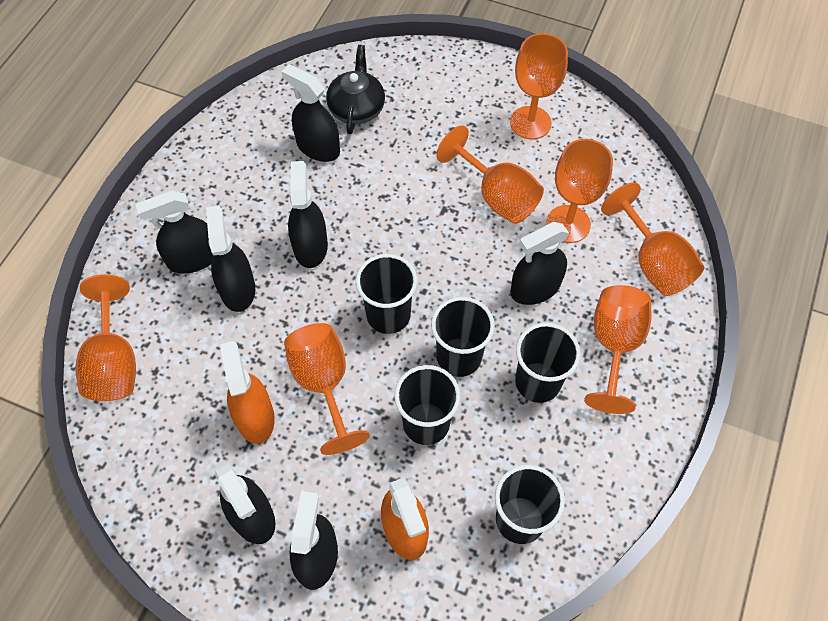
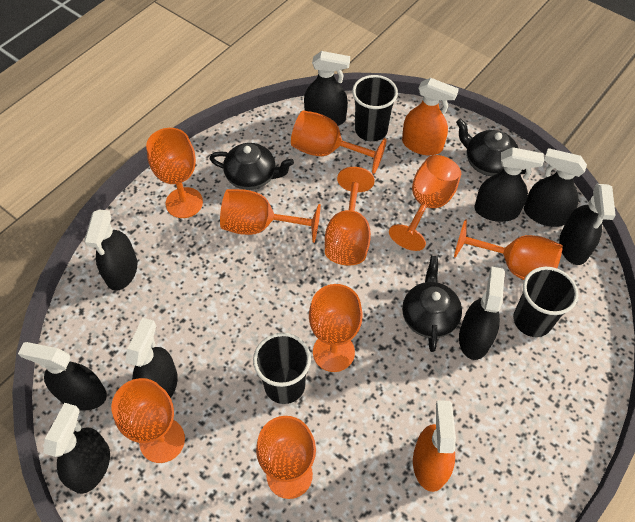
black cup: [356,254,417,334] [394,365,460,445] [431,297,495,377] [495,465,565,544] [515,323,581,403] = 5 -> [253,333,311,404] [352,75,398,141] [513,267,578,337] = 3
black spray bottle: [135,190,213,274] [206,205,255,312] [215,463,275,544] [281,65,340,162] [288,161,328,268] [290,491,338,590] [511,222,569,305] = 7 -> [18,342,107,411] [43,403,110,494] [84,209,137,291] [125,318,178,398] [304,51,350,126] [459,267,505,360] [474,147,544,222] [524,148,587,227] [559,184,616,265] = 9
black teapot: [326,45,385,134] = 1 -> [209,143,294,190] [402,256,462,352] [456,119,526,176] = 3
orange goblet: [76,274,136,401] [284,323,370,455] [436,125,544,224] [510,33,568,139] [546,139,613,243] [584,285,651,414] [601,182,705,296] = 7 -> [111,378,185,463] [146,128,203,218] [220,189,321,243] [256,416,316,499] [291,110,386,174] [309,284,363,372] [325,167,375,265] [389,155,461,251] [454,219,563,280] = 9

